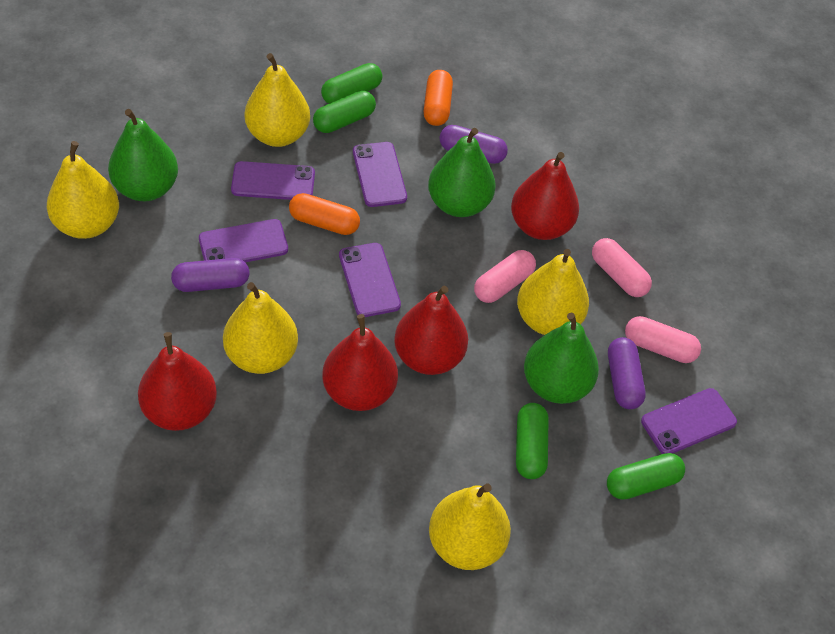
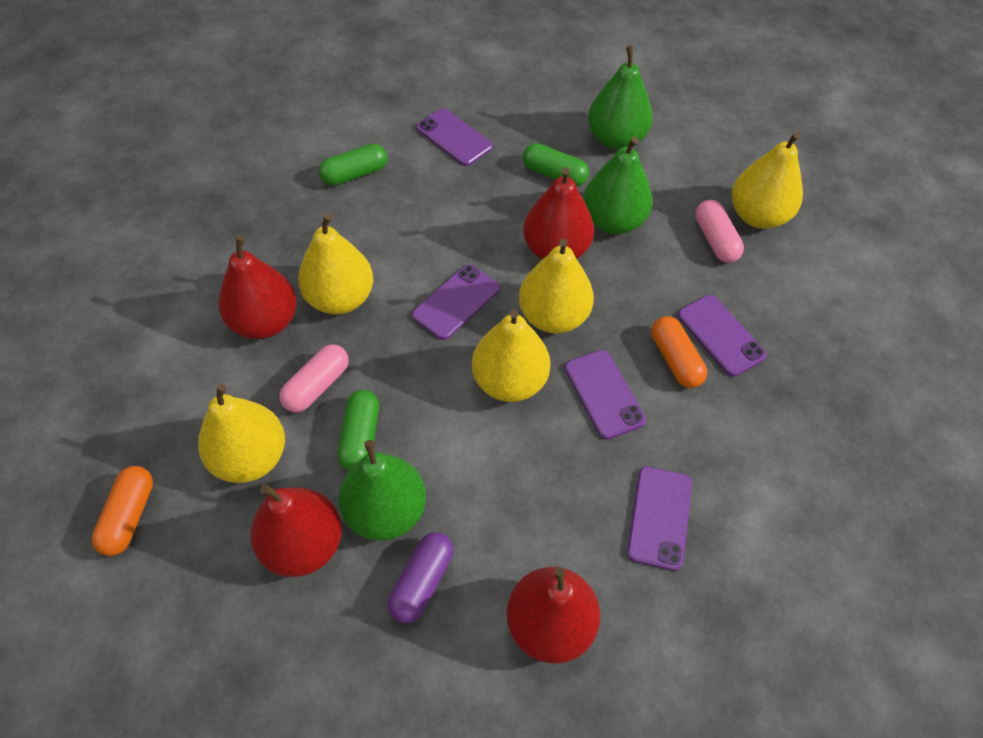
green capsule: [313,91,376,133] [321,63,382,104] [516,403,549,479] [607,453,685,500] = 4 -> [319,144,387,186] [338,390,379,471] [523,143,589,186] = 3
pink capsule: [474,250,536,303] [592,238,652,297] [625,316,701,363] = 3 -> [279,344,349,412] [695,200,744,263] = 2
purple capsule: [171,258,250,292] [439,125,508,164] [608,337,646,409] = 3 -> [388,532,454,623] = 1

